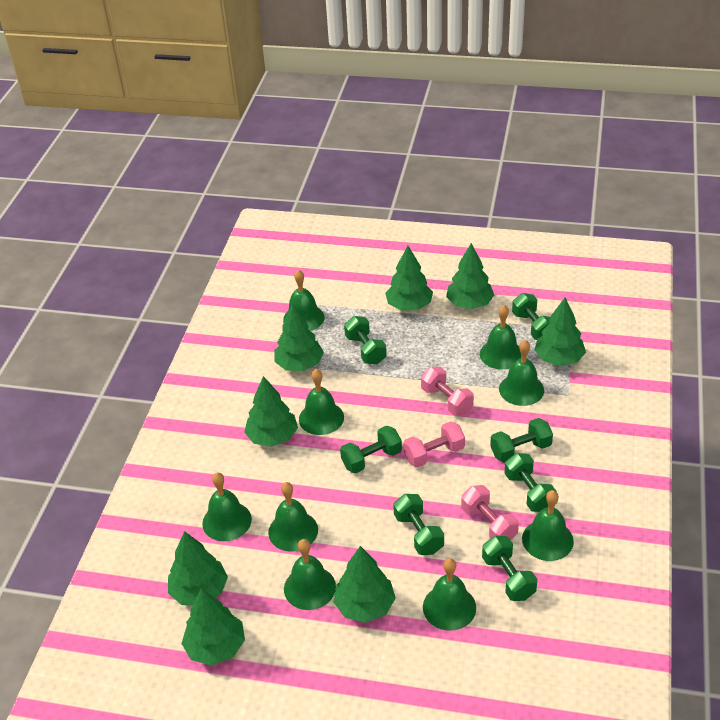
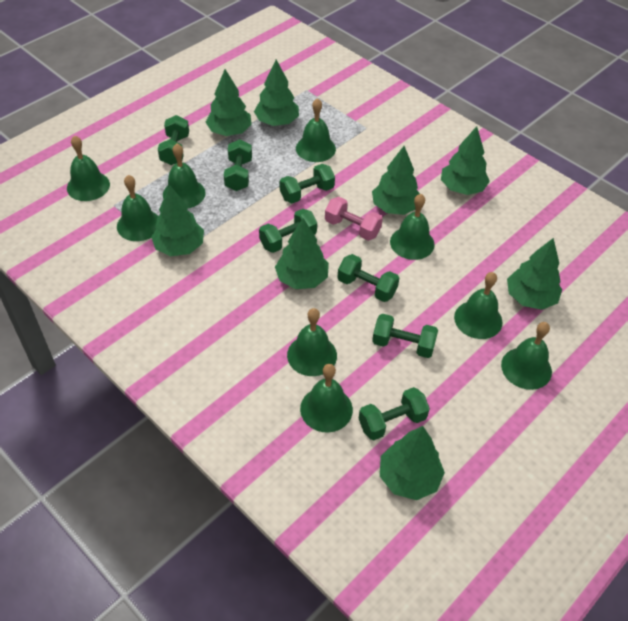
pink dumbbell: [403,421,465,468] [421,367,474,415] [461,485,519,540] = 3 -> [325,197,383,241] = 1

